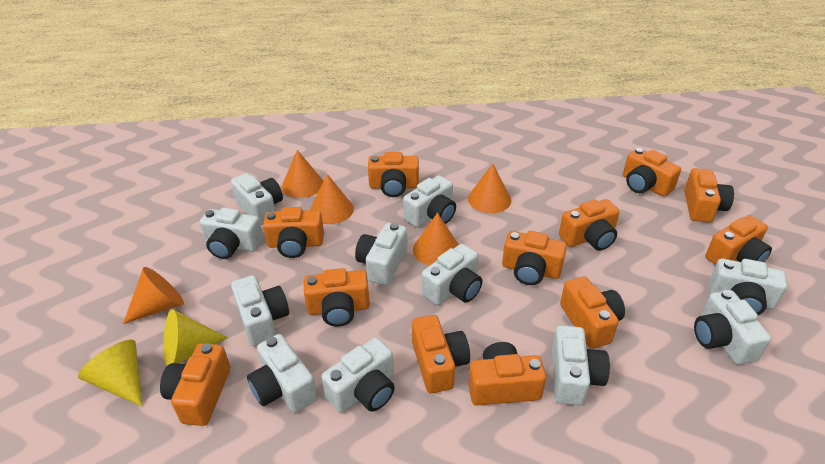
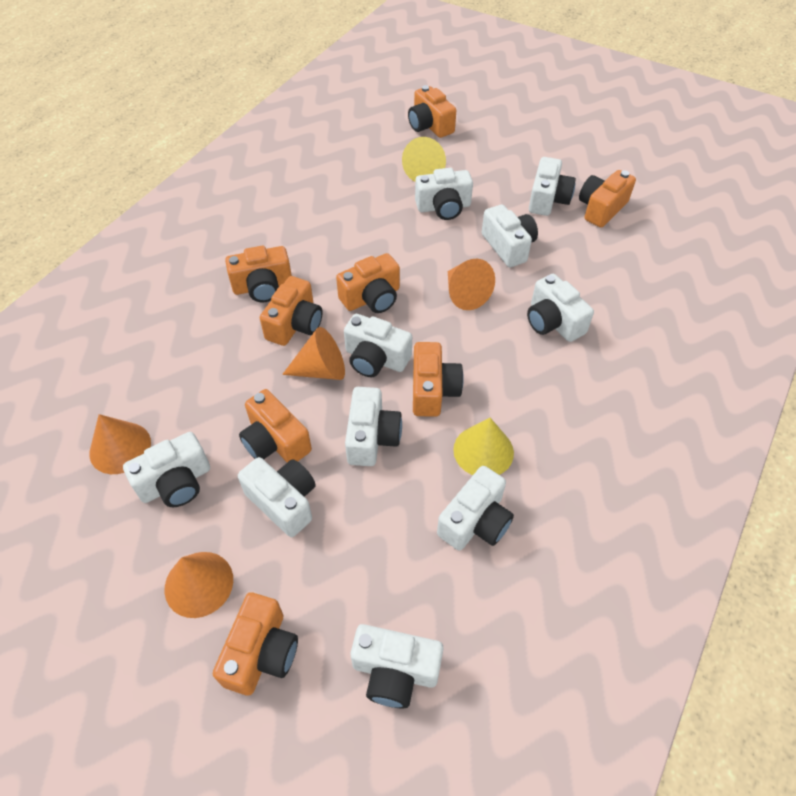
orange camera: [160,343,230,426] [263,207,324,258] [304,268,370,327] [368,152,419,197] [412,315,470,393] [468,342,546,405] [502,231,567,285] [559,199,620,251] [560,277,625,349] [623,148,681,197] [684,168,734,223] [705,215,772,265] = 12 -> [213,592,298,695] [225,246,292,303] [239,389,312,463] [260,276,323,346] [336,253,400,313] [408,85,456,138] [413,342,464,417] [579,170,636,228] = 8
orange cone: [123,267,184,324] [282,150,323,198] [310,174,354,224] [413,213,459,266] [468,164,511,213] = 5 -> [89,414,151,474] [165,552,233,618] [282,327,345,380] [448,258,495,310] = 4
white camera: [200,207,263,259] [231,173,283,225] [231,275,289,346] [247,334,317,413] [321,338,395,413] [355,223,407,286] [403,176,456,227] [422,244,482,305] [552,325,610,405] [694,290,771,365] [709,259,787,315] = 11 -> [123,432,210,507] [238,457,316,537] [344,314,412,377] [345,387,402,466] [351,624,443,708] [415,168,473,220] [437,466,514,550] [482,204,538,267] [527,274,594,342] [529,157,576,216] = 10

